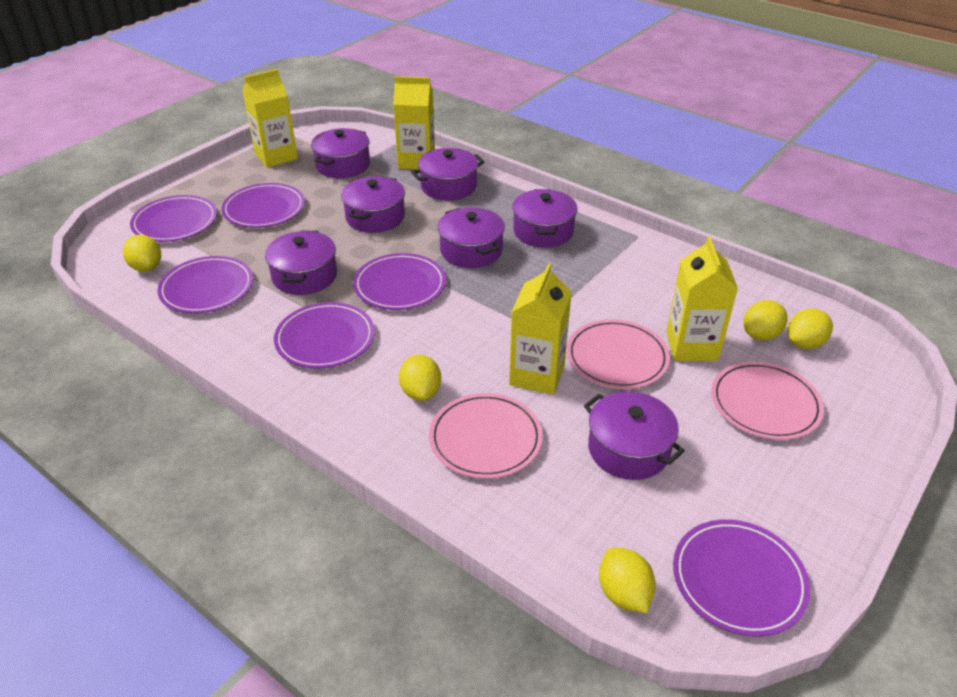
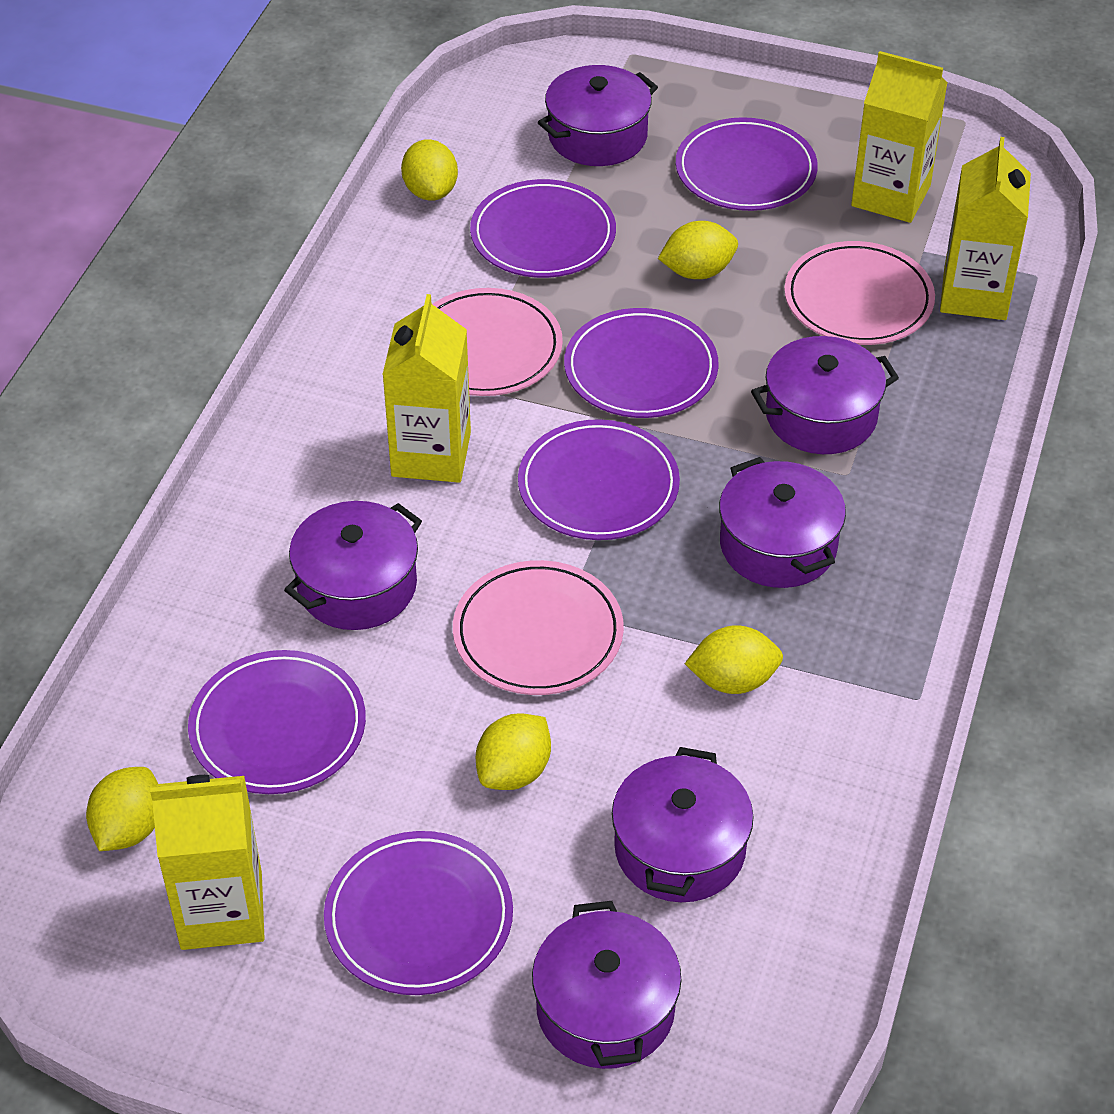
purple pot: [265,230,337,295] [311,128,370,178] [341,176,405,233] [411,148,484,200] [438,207,505,268] [512,189,578,248] [584,391,685,480] = 7 -> [284,501,422,630] [532,901,682,1069] [538,65,658,166] [612,747,754,902] [719,457,846,588] [751,336,899,454] = 6

